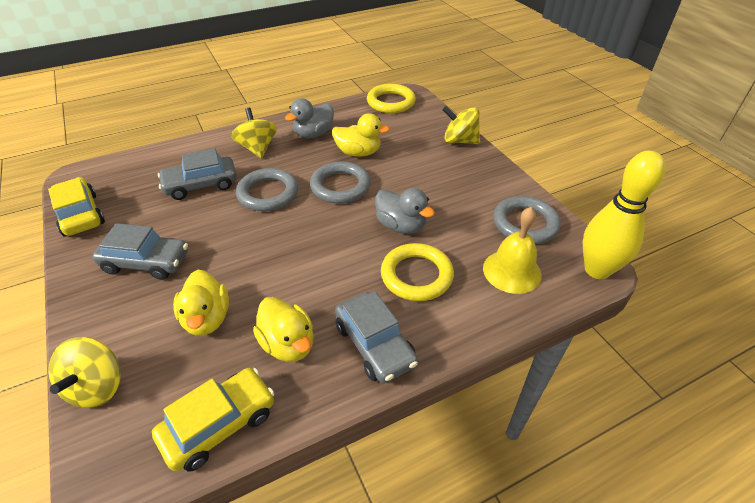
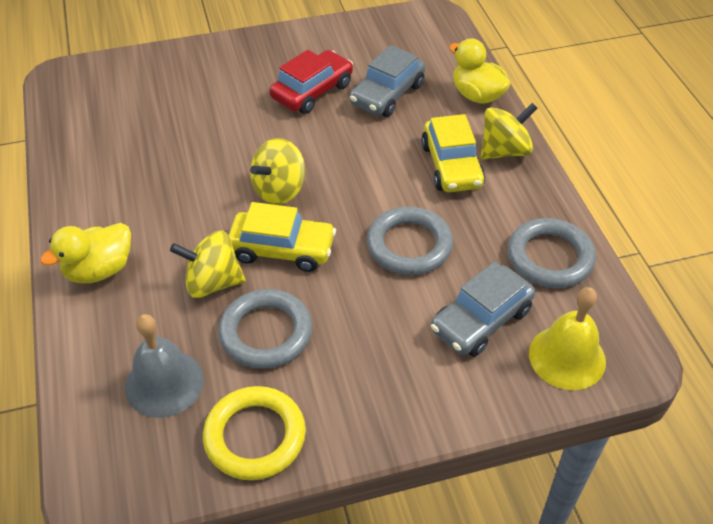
grey bell: none = 0 -> [125,314,204,418] = 1
grey car: [92,223,188,280] [158,148,237,200] [335,291,418,383] = 3 -> [350,45,426,117] [431,261,535,357] = 2
grey duck: [285,98,334,138] [375,188,435,234] = 2 -> none = 0
red car: none = 0 -> [270,50,353,114] = 1
yellow bowling pin: [583,150,666,279] = 1 -> none = 0
yellow duck: [173,270,229,336] [253,297,314,362] [332,113,390,157] = 3 -> [40,223,131,283] [449,38,511,104] = 2
yellow ring: [367,84,416,113] [381,243,454,301] = 2 -> [203,386,306,480] = 1

